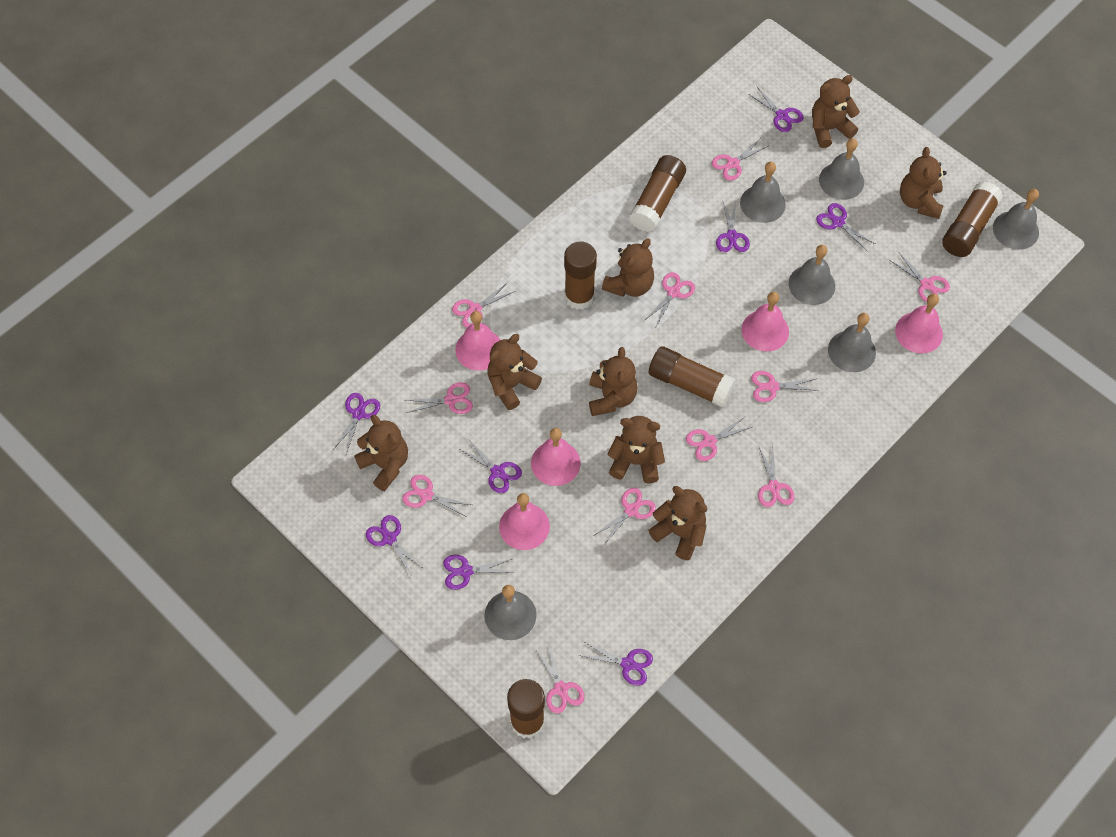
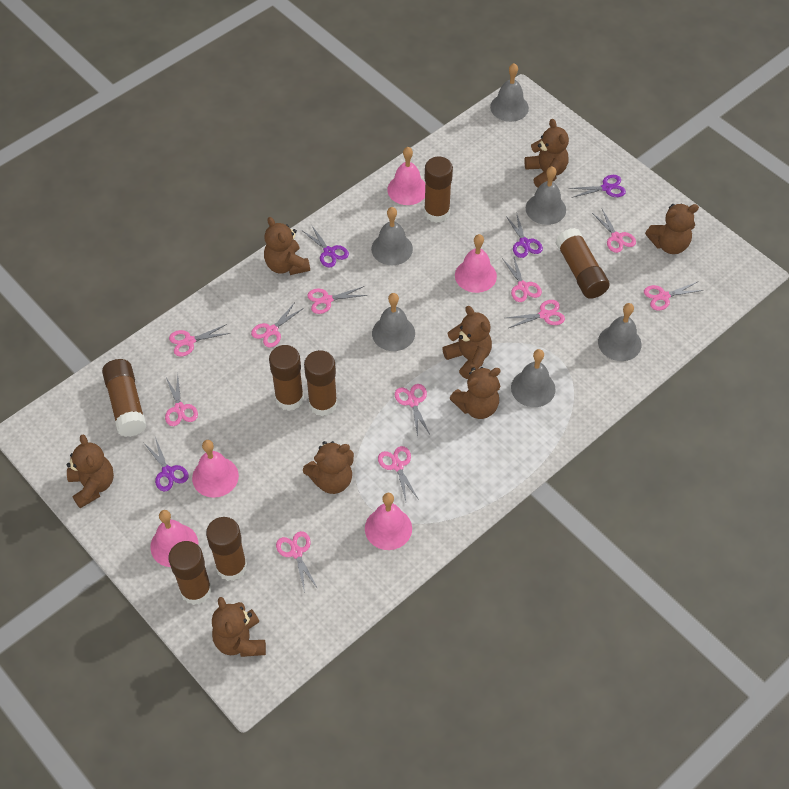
brown glue stick: [507,679,545,739] [564,241,597,310] [629,155,686,232] [649,346,736,408] [942,181,1003,257] = 5 -> [102,359,147,437] [168,541,212,605] [206,517,247,581] [269,345,304,411] [304,350,338,416] [424,156,453,223] [556,228,610,299] = 7
purple scissors: [333,393,380,454] [366,515,424,576] [443,554,512,590] [460,440,522,493] [579,641,653,686] [716,200,750,252] [749,87,803,132] [816,203,875,251] = 8 -> [143,437,189,491] [303,226,349,268] [506,215,543,258] [569,175,626,198] = 4

